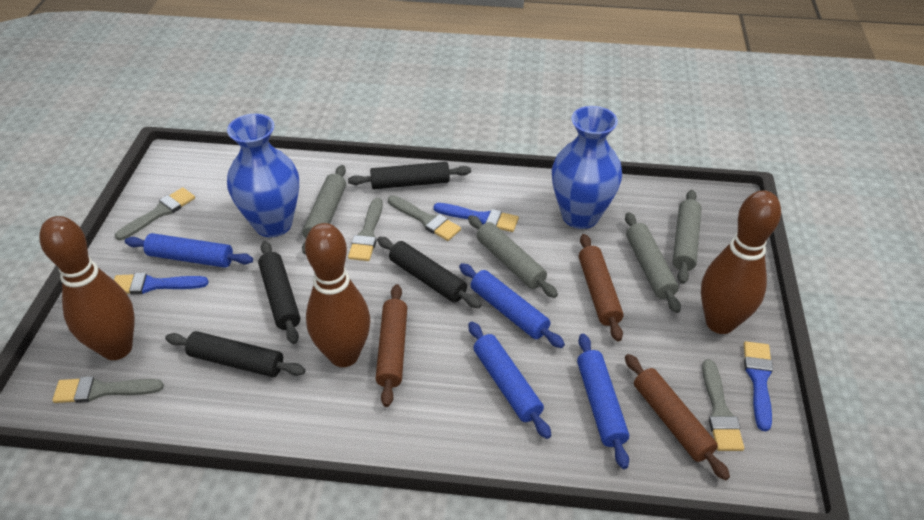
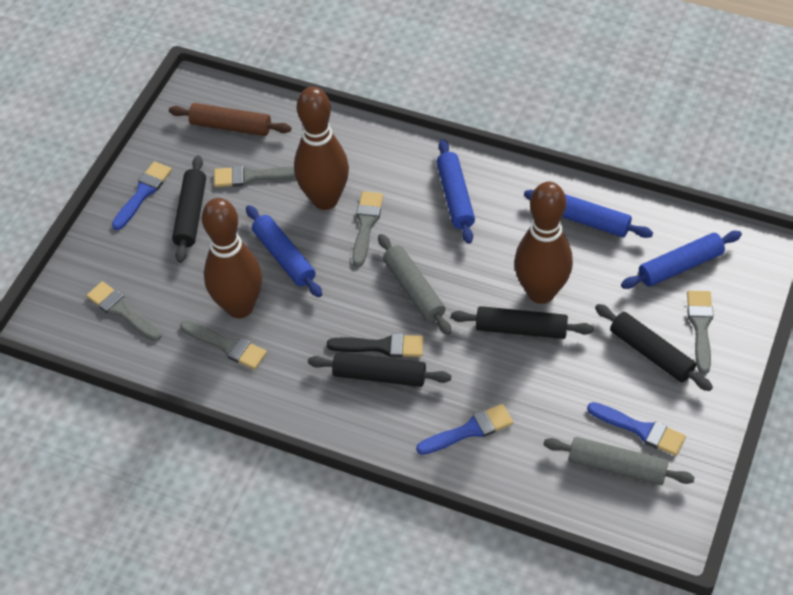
black brush: none = 0 -> [327,333,423,357] = 1
blue vase: [227,114,299,237] [552,106,622,229] = 2 -> none = 0
brown rolling pin: [375,284,407,407] [579,234,624,342] [625,354,730,480] = 3 -> [169,103,291,136] = 1
grey rolling pin: [302,165,346,255] [468,215,558,298] [625,212,681,313] [673,190,702,284] = 4 -> [378,234,451,335] [543,437,695,485] = 2

